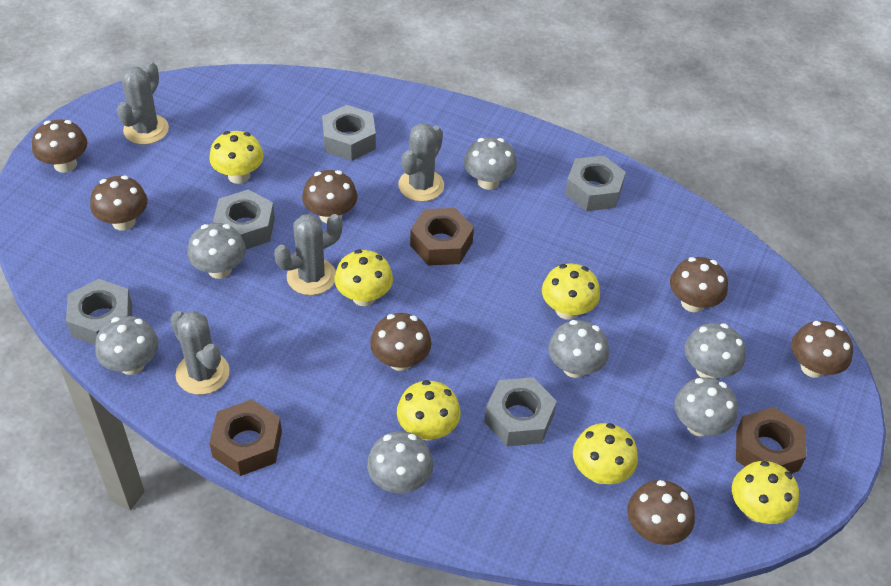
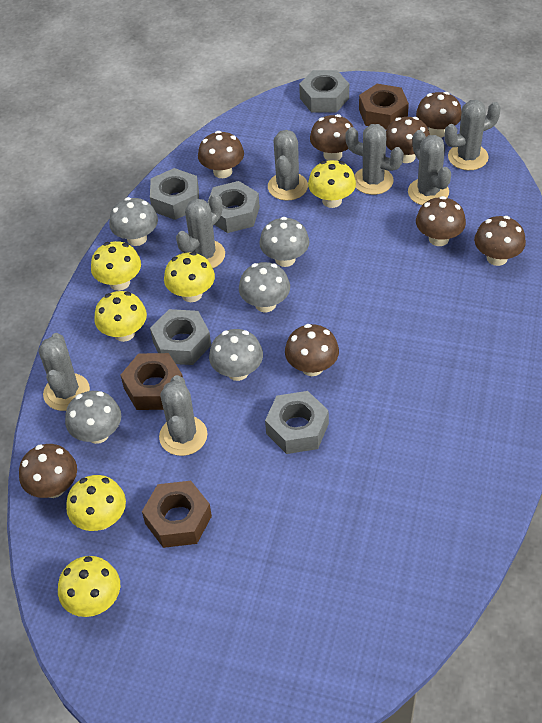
brown mushroom: [32,120,87,173] [90,176,148,231] [302,170,357,223] [370,313,431,371] [627,480,695,545] [670,257,728,312] [791,321,853,378] = 7 -> [19,444,77,498] [198,131,244,178] [285,324,339,376] [310,114,353,161] [386,117,430,163] [416,92,462,138] [416,196,466,246] [474,216,526,266] = 8
grey cactus: [117,61,169,145] [170,311,230,395] [274,214,342,295] [398,123,444,202] = 4 -> [38,333,90,411] [159,375,208,456] [176,194,225,268] [268,130,308,200] [345,124,404,195] [408,130,451,205] [444,100,501,170] = 7
grey mushroom: [95,316,159,375] [187,223,246,279] [367,431,433,493] [464,137,517,190] [548,320,609,378] [674,377,738,437] [684,323,746,379] = 7 -> [65,391,121,444] [109,197,158,246] [209,329,263,381] [239,262,290,312] [259,217,310,267] = 5

